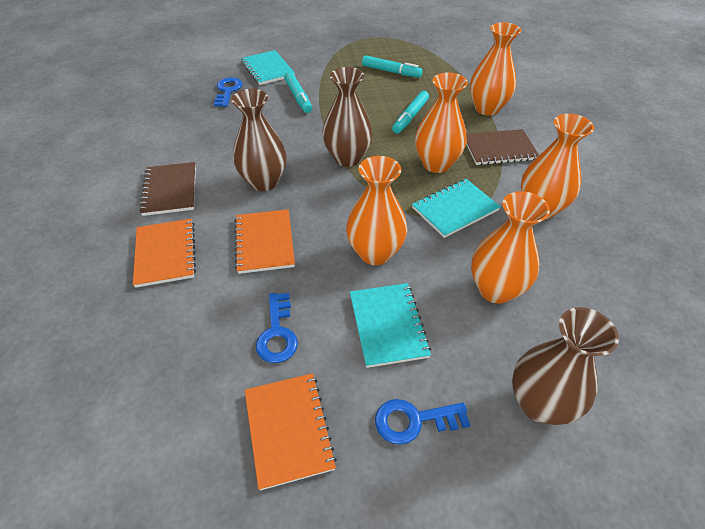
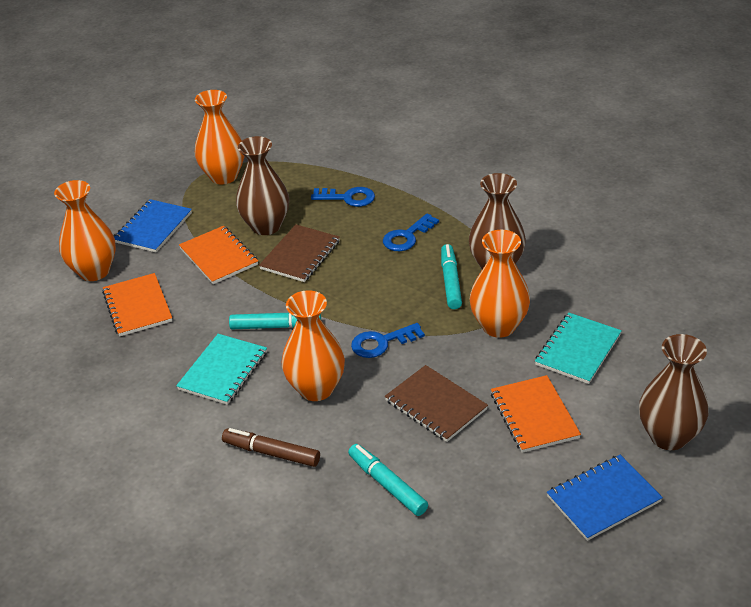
blue notebook: none = 0 -> [114,199,192,252] [547,455,663,541] = 2
brown marker: none = 0 -> [222,428,320,467] = 1
orange vase: [346,156,408,265] [415,72,468,173] [470,22,521,116] [471,191,550,304] [521,114,594,219] = 5 -> [54,180,116,281] [195,90,245,184] [282,290,345,401] [470,230,530,338] = 4
turquoise notebook: [241,50,295,85] [350,283,431,368] [412,179,501,238] = 3 -> [176,334,267,405] [535,313,622,384] = 2

